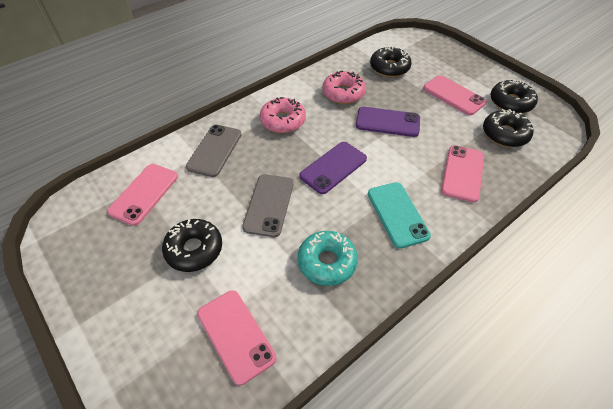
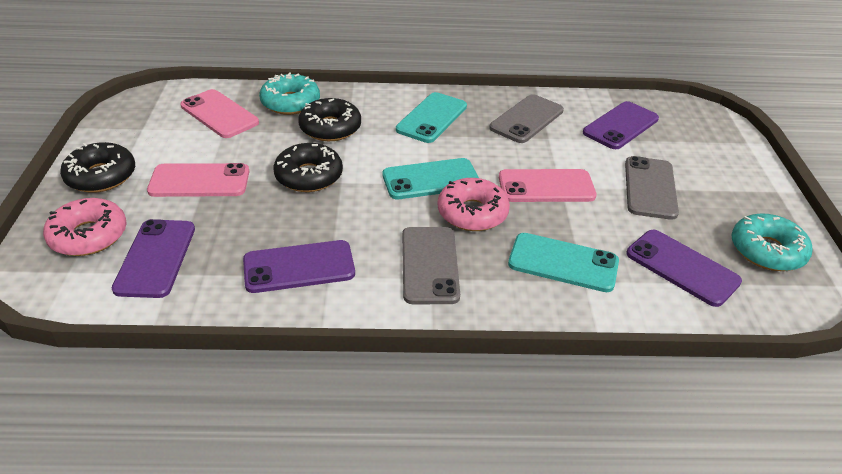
black donut: [162,219,222,272] [370,46,412,77] [483,109,533,147] [490,79,538,113] = 4 -> [60,142,135,193] [273,143,343,192] [298,98,361,141] = 3
grey phone: [186,125,242,177] [242,174,294,237] = 2 -> [402,227,460,304] [489,94,564,143] [625,156,679,220] = 3
pink phone: [107,164,178,226] [197,290,277,386] [423,75,487,116] [441,145,484,203] = 4 -> [147,163,249,197] [180,89,259,138] [499,169,597,202] = 3
purple phone: [299,142,367,194] [356,107,420,137] = 2 -> [112,219,195,298] [243,240,355,293] [583,101,659,149] [626,230,742,307] = 4
turquoise donut: [298,231,358,286] = 1 -> [259,72,320,115] [731,213,813,271] = 2
turquoise phone: [368,182,431,249] = 1 -> [383,158,479,199] [396,92,467,143] [508,233,619,292] = 3

